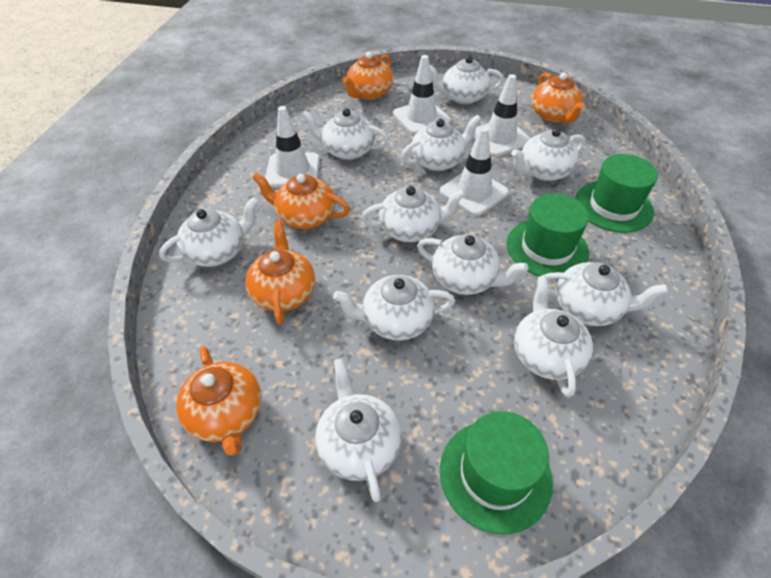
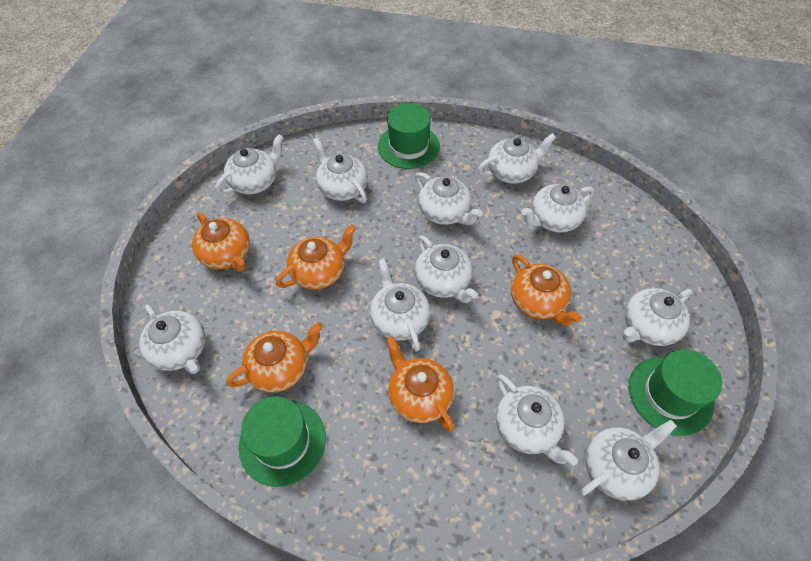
white traffic cone: [265,106,320,188] [393,55,451,135] [439,127,509,216] [473,74,531,157] = 4 -> none = 0

